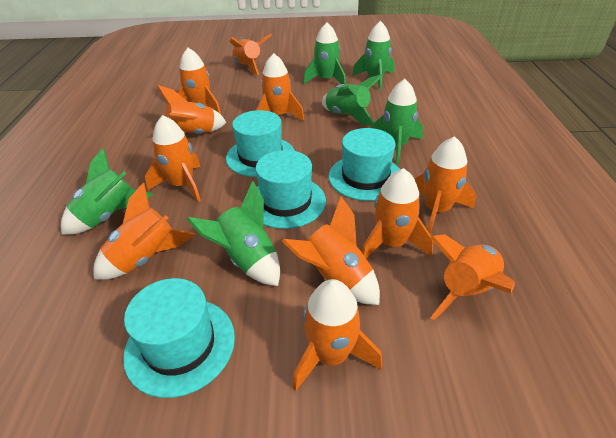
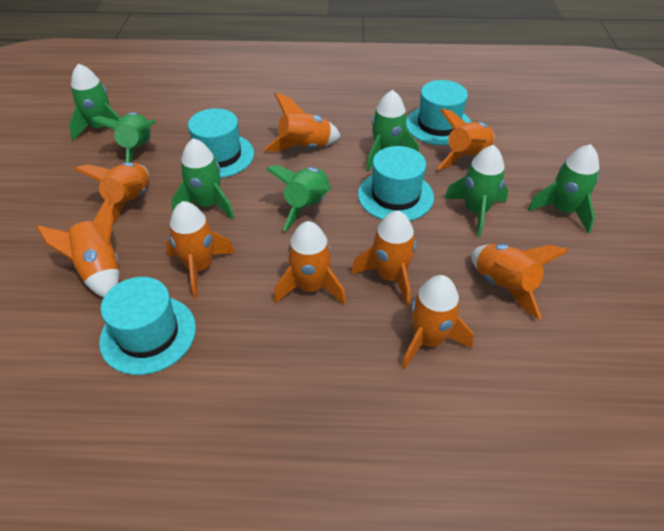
green rocket: [61,148,153,235] [187,181,280,286] [303,22,346,85] [322,74,383,126] [352,21,394,90] [371,79,423,164] = 6 -> [69,63,120,140] [91,112,156,163] [172,138,235,220] [266,165,331,231] [366,90,419,171] [444,145,508,237] [528,144,599,233] = 7
orange rocket: [93,183,195,280] [145,115,201,202] [157,85,226,134] [178,48,221,114] [230,34,272,75] [256,53,305,121] [282,197,380,305] [292,279,382,392] [362,168,433,258] [415,136,476,233] [430,234,515,320] = 11 -> [37,199,119,298] [75,162,149,223] [166,201,235,298] [264,93,341,151] [274,221,346,305] [351,210,417,306] [402,275,473,369] [437,109,495,170] [471,244,569,319] = 9

